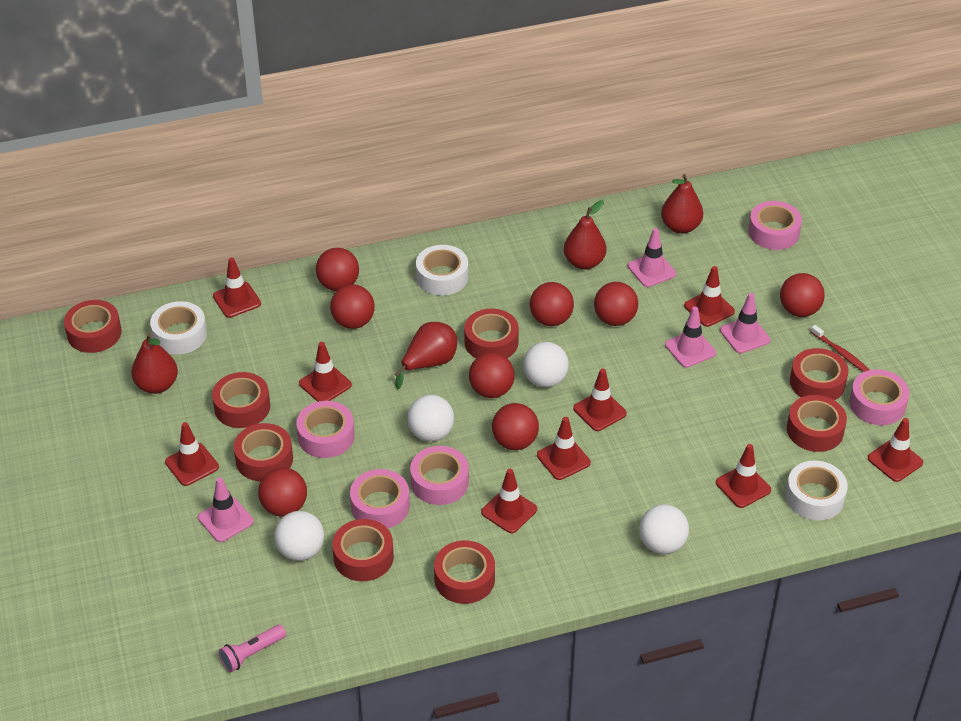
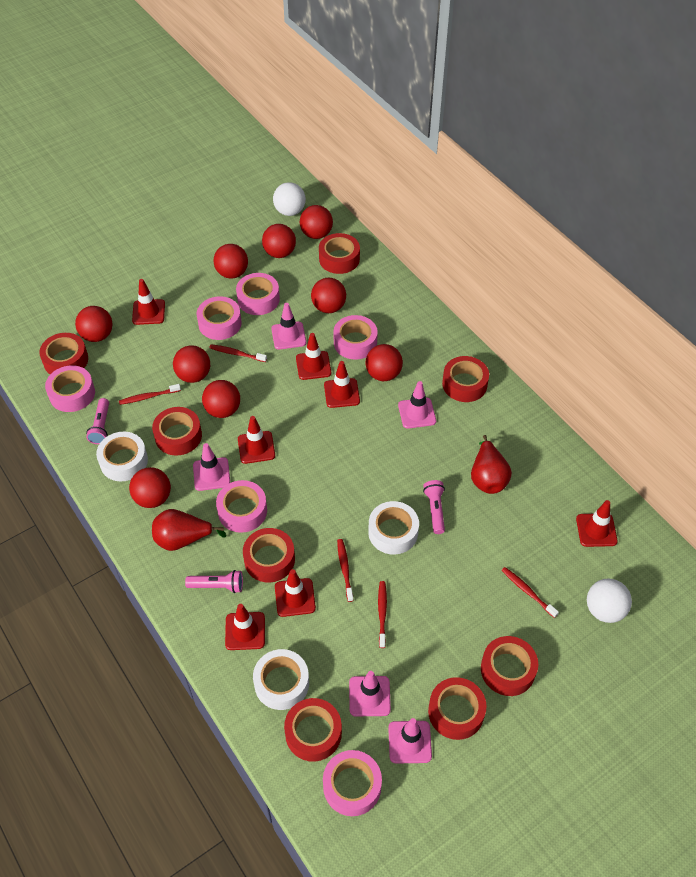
pink flashlight: [219,625,286,672] = 1 -> [86,398,109,444] [185,570,243,593] [423,480,445,534] = 3
pink tape: [296,401,355,458] [350,469,410,528] [410,446,469,505] [748,201,802,250] [849,369,909,425] = 5 -> [45,365,95,412] [197,296,241,340] [216,480,267,533] [236,273,280,315] [323,750,382,816] [333,315,378,360] = 6
pink traffic cone: [198,477,254,542] [628,228,676,287] [665,307,716,368] [720,293,771,353] = 4 -> [193,443,230,491] [271,303,306,350] [349,671,391,717] [388,718,432,764] [398,381,436,429] = 5
red ball: [258,468,307,517] [316,248,359,291] [330,284,375,329] [469,352,515,398] [492,403,539,450] [530,282,574,326] [594,282,638,326] [780,273,825,317] = 8 -> [75,306,113,342] [129,467,171,508] [173,345,210,383] [202,380,240,418] [214,244,248,279] [262,224,296,258] [300,205,333,239] [311,278,346,313] [366,344,403,381] = 9
red pear: [131,333,178,394] [395,322,457,389] [564,200,606,269] [661,174,703,234] = 4 -> [152,509,226,551] [471,435,512,494] = 2
red toothbrush: [811,325,869,372] = 1 -> [119,384,181,405] [209,344,267,362] [337,539,354,602] [378,581,387,648] [502,567,559,618] = 5
red traffic cone: [165,422,219,486] [213,258,261,318] [299,342,352,402] [481,469,537,533] [537,417,591,480] [573,369,627,431] [684,266,735,327] [716,444,771,508] [868,418,923,482] = 9 -> [132,279,165,325] [225,604,265,650] [238,416,275,464] [275,569,316,617] [296,333,331,380] [324,361,360,408] [576,500,618,547] = 7
white ball: [274,511,324,561] [407,395,454,442] [523,342,569,388] [639,505,689,554] = 4 -> [273,182,306,216] [587,578,632,623] = 2

